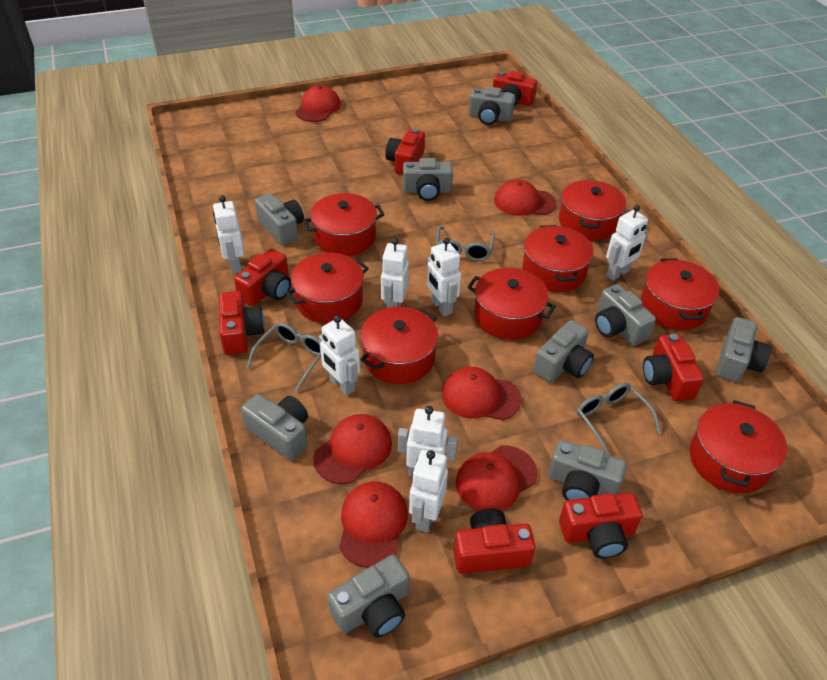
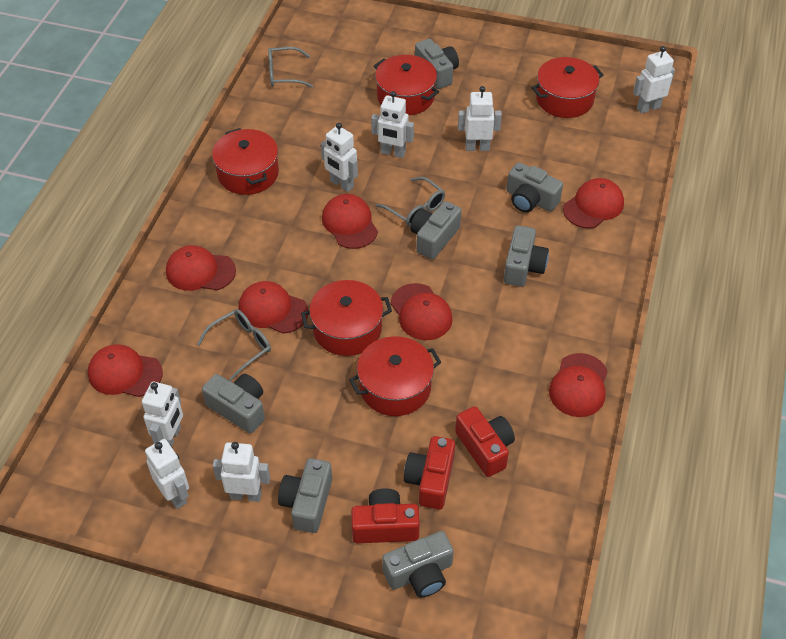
grey camera: [241,394,308,461] [255,193,304,245] [327,555,410,638] [403,158,453,201] [469,87,515,125] [533,320,594,382] [548,440,627,500] [595,284,656,346] [716,317,772,382] = 9 -> [202,374,265,433] [278,458,332,533] [382,531,454,598] [410,201,462,260] [415,39,459,89] [504,225,549,287] [507,162,563,213] = 7
red camera: [219,291,265,355] [234,249,291,306] [385,128,425,175] [453,508,536,574] [493,71,537,106] [559,493,642,558] [643,334,704,401] = 7 -> [351,488,420,543] [404,436,455,510] [455,406,515,477] = 3
red cap: [295,85,341,122] [313,414,392,484] [339,482,408,568] [442,367,522,420] [456,445,538,511] [494,179,557,216] = 6 -> [88,344,163,397] [166,245,236,291] [239,281,308,334] [322,194,378,249] [391,283,453,340] [549,353,608,417] [563,178,624,229] = 7
red pot: [285,253,369,323] [303,193,385,256] [360,307,438,384] [467,268,556,340] [522,225,593,292] [559,180,626,241] [641,259,719,330] [690,400,787,493] = 8 -> [212,128,279,195] [301,280,392,356] [349,336,441,416] [374,55,439,115] [532,57,604,118] = 5

